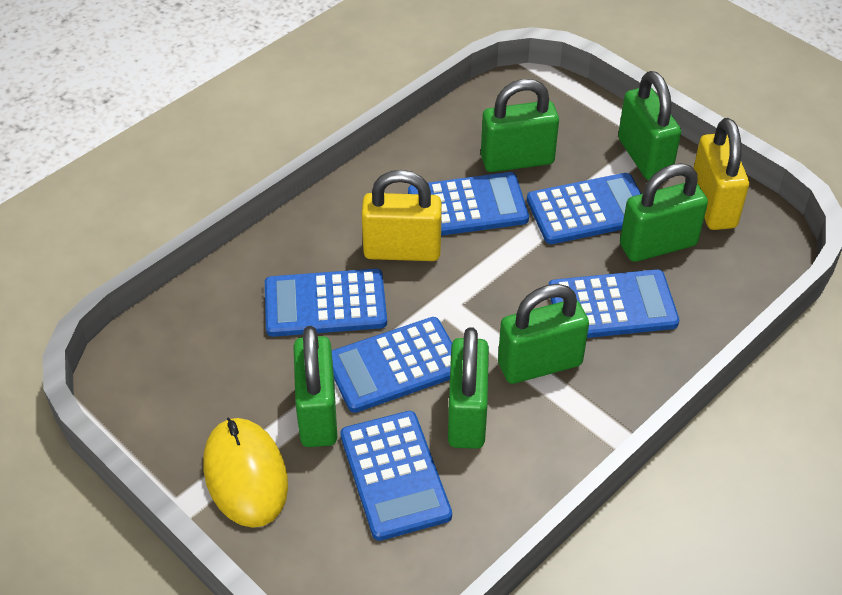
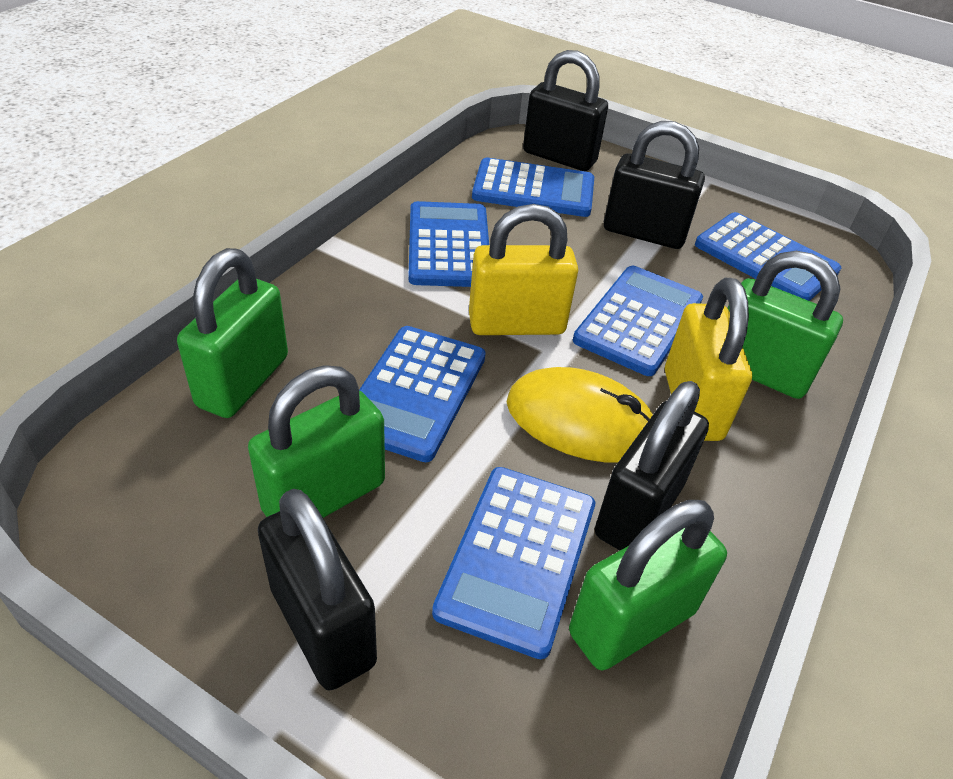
black padlock: none = 0 -> [258,489,377,690] [523,50,608,171] [595,381,709,550] [604,121,705,249] = 4
green padlock: [294,326,337,447] [448,327,489,449] [481,79,559,172] [498,284,589,384] [618,71,681,180] [620,163,708,262] = 6 -> [177,248,288,418] [248,365,385,518] [569,500,727,671] [728,251,843,399] = 4

